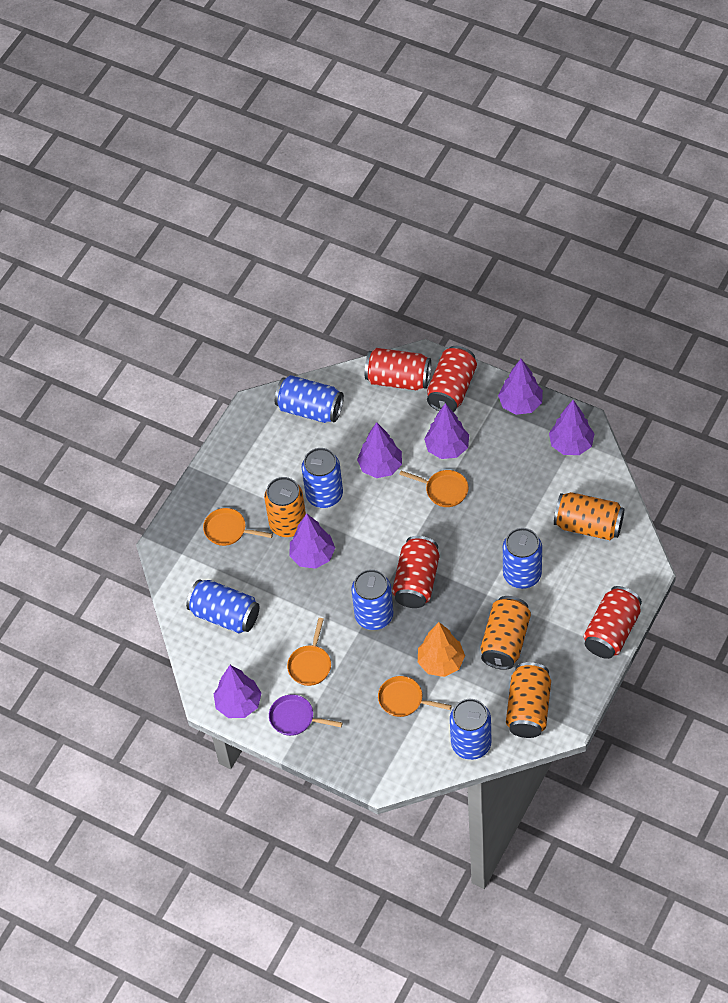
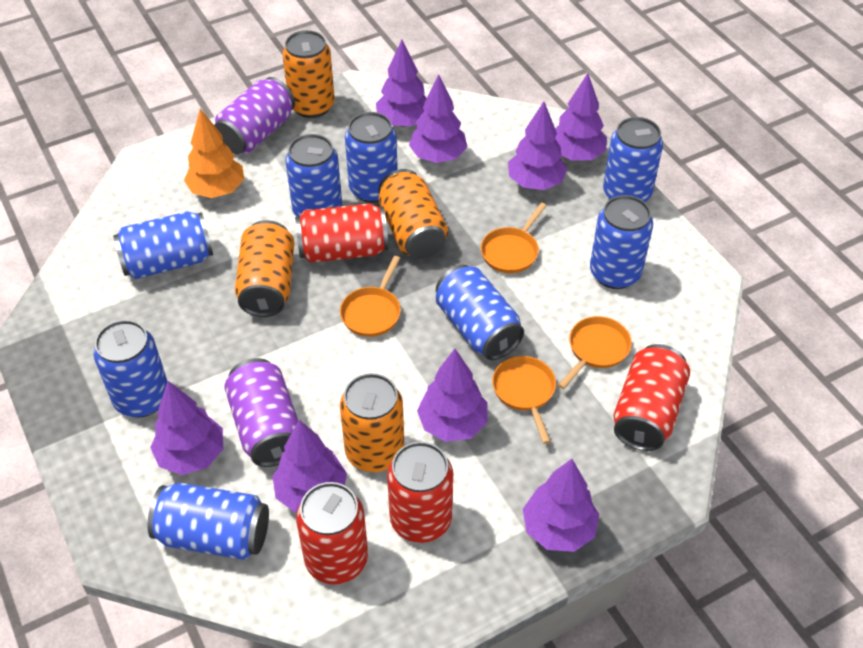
blue can: [186,579,259,634] [275,375,344,423] [302,448,343,508] [351,569,393,630] [450,699,491,760] [503,528,542,589] = 6 -> [93,320,167,417] [113,211,213,279] [147,483,269,560] [285,134,342,217] [345,112,398,203] [436,265,524,360] [590,195,653,289] [603,117,663,202] = 8
purple can: none = 0 -> [214,77,295,154] [224,358,298,467] = 2
purple pan: [269,695,343,736] = 1 -> none = 0
purple tree: [214,665,261,718] [289,513,335,569] [357,422,402,478] [424,403,469,459] [498,359,543,415] [549,400,595,455] = 6 -> [150,381,223,475] [272,420,347,513] [376,40,426,126] [409,74,467,163] [417,349,487,442] [508,102,567,190] [523,459,599,552] [555,73,607,161] = 8

